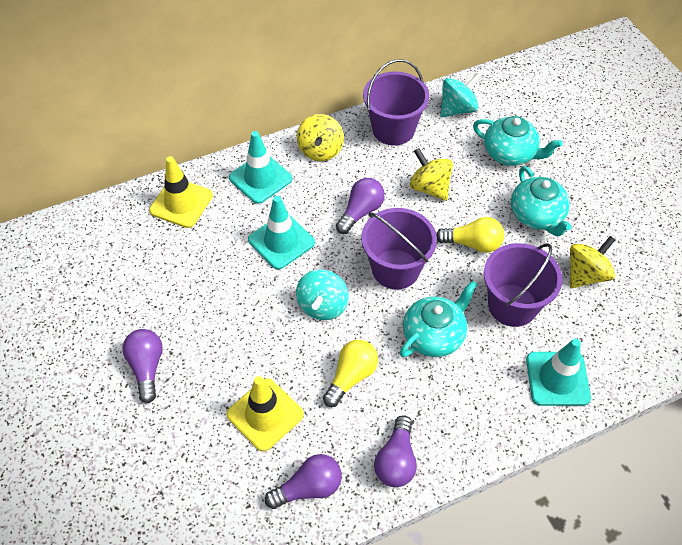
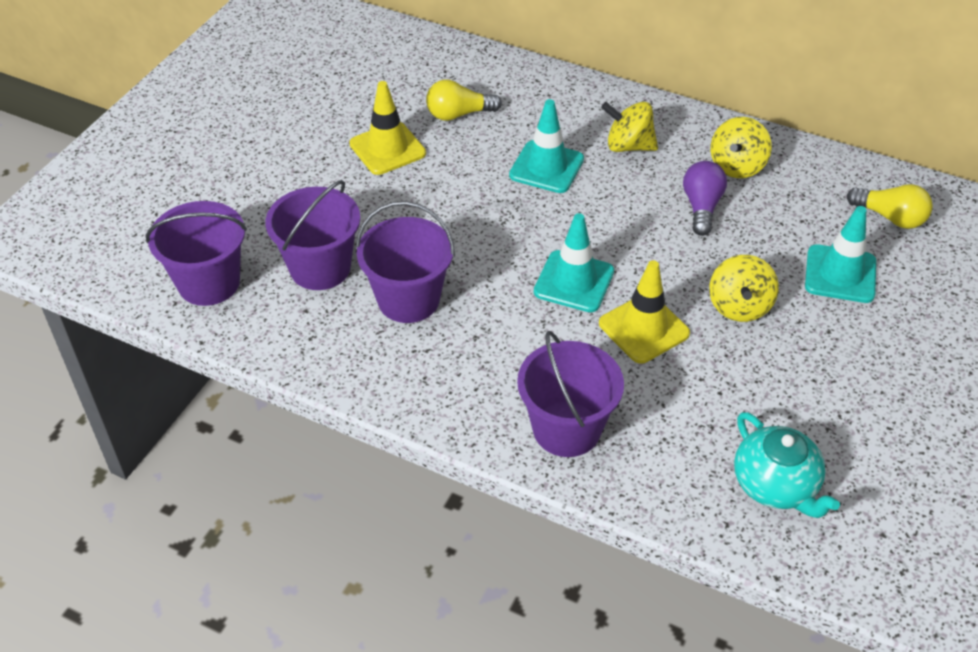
purple bucket: [361,208,437,290] [363,59,429,146] [484,243,563,327] = 3 -> [146,201,247,306] [265,180,360,290] [356,201,455,323] [517,331,624,457] = 4
purple light bulb: [122,329,163,403] [265,454,342,509] [336,178,385,234] [374,415,417,487] = 4 -> [683,161,727,236] = 1
turquoise spinning top: [296,269,349,320] [440,73,481,117] = 2 -> none = 0
turquoise teapot: [400,281,478,357] [473,116,562,166] [511,166,572,236] = 3 -> [734,412,840,518] = 1

